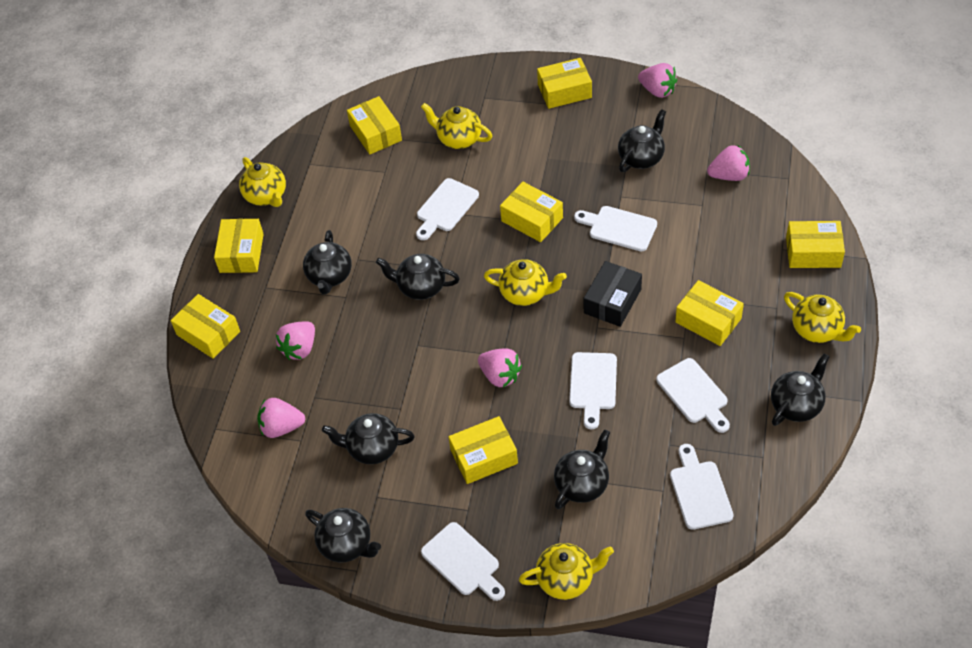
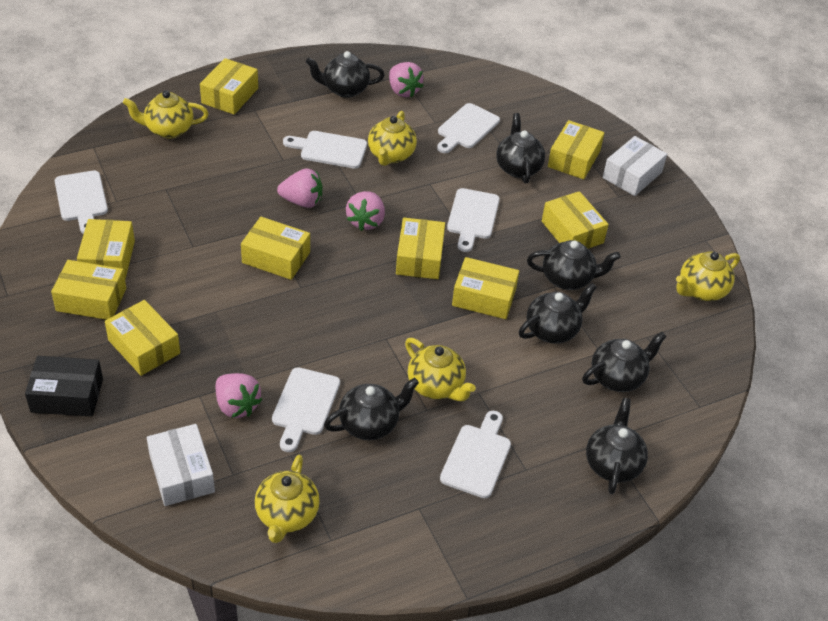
pink strawberry: [257,398,305,438] [276,321,315,360] [478,348,522,387] [638,63,677,98] [707,145,750,181] = 5 -> [216,373,262,418] [277,168,322,208] [346,191,385,231] [389,62,423,97] = 4
white box: none = 0 -> [147,424,215,506] [603,136,667,196] = 2
yellow box: [171,294,240,359] [214,219,264,273] [347,96,402,154] [449,416,518,484] [500,182,563,242] [537,58,592,109] [675,280,744,346] [786,221,845,268] = 8 -> [51,260,126,320] [77,219,135,279] [105,300,180,376] [200,58,258,115] [241,217,310,280] [396,218,445,279] [452,257,519,319] [542,191,609,249] [548,120,604,179] = 9

